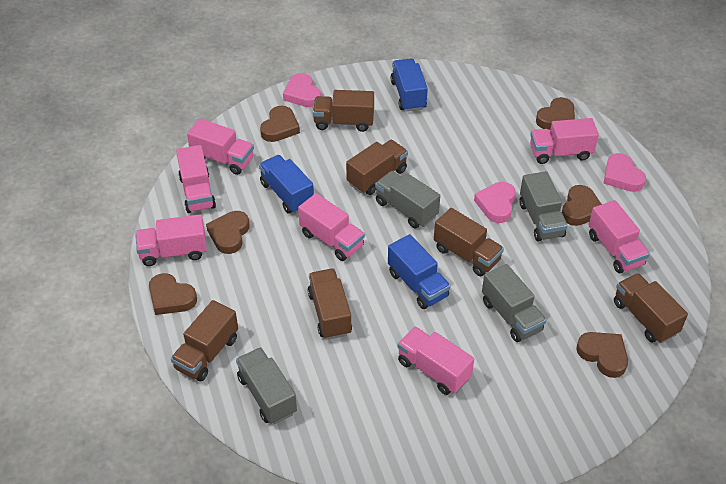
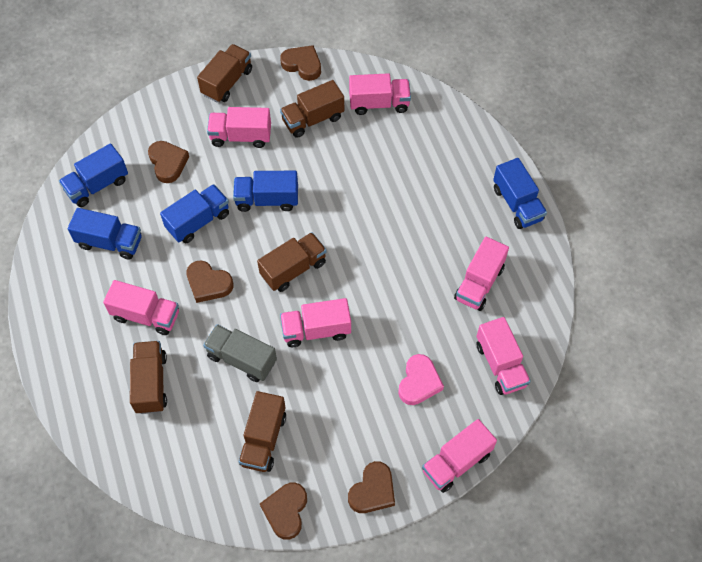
blue truck: [259,155,314,214] [388,234,451,309] [390,58,428,112] = 3 -> [59,143,128,207] [68,208,142,260] [160,184,229,243] [233,171,298,212] [493,158,547,229] = 5
brown heart: [149,273,197,315] [206,211,250,254] [260,106,300,142] [536,97,575,130] [562,185,602,226] [576,332,628,378] = 6 -> [148,141,189,183] [186,260,234,303] [260,483,307,540] [280,45,321,81] [348,461,395,513] = 5
brown truck: [171,300,238,382] [307,269,352,340] [313,90,374,132] [346,140,408,195] [434,208,504,276] [614,273,688,343] = 6 -> [130,341,167,414] [197,44,252,103] [239,391,286,472] [257,232,327,292] [280,80,344,138] = 5
grey truck: [236,347,297,424] [375,171,440,228] [482,264,547,342] [520,171,568,241] = 4 -> [203,324,277,382] = 1
pink heart: [283,73,321,107] [474,182,516,223] [603,153,646,192] = 3 -> [398,354,444,405] = 1

